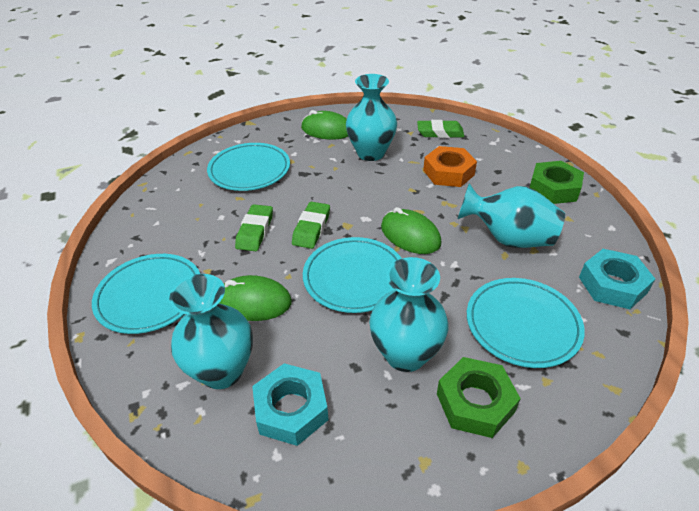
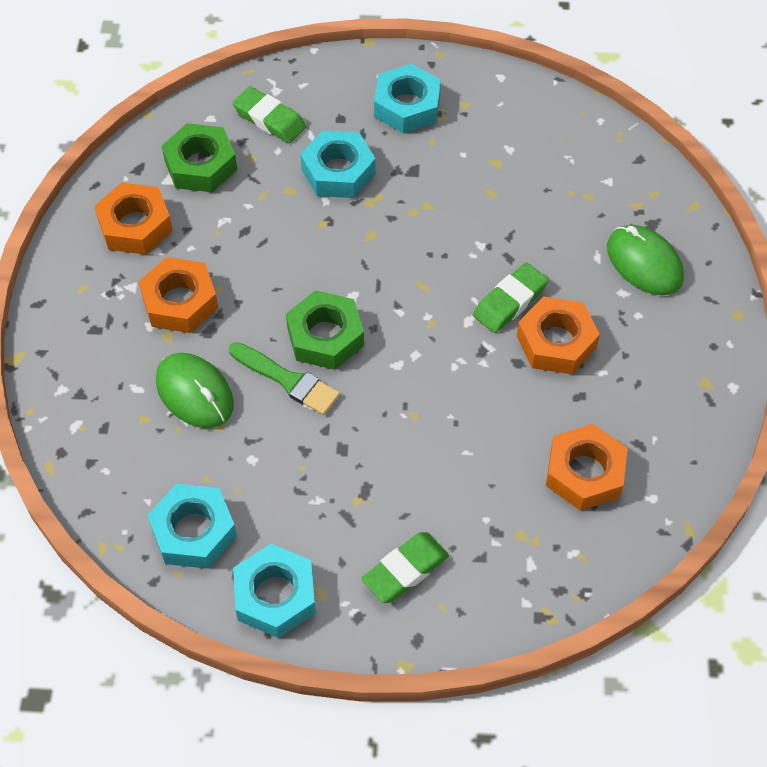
green brush: none = 0 -> [229,342,340,415] = 1
green mouse: [220,275,292,321] [301,110,348,140] [381,207,441,254] = 3 -> [156,353,234,428] [607,225,684,295] = 2
orange nut: [423,146,477,187] = 1 -> [94,183,173,255] [138,257,218,333] [517,296,600,374] [546,424,628,511] = 4
turquoise nut: [252,363,329,446] [579,249,655,309] = 2 -> [147,484,237,569] [233,544,316,638] [300,130,376,198] [374,64,441,134] = 4
turquoise plate: [92,254,200,334] [207,143,290,191] [303,237,402,313] [467,278,585,368] = 4 -> none = 0
turquoise vase: [169,274,253,389] [346,74,397,161] [369,257,449,372] [458,183,565,248] = 4 -> none = 0

